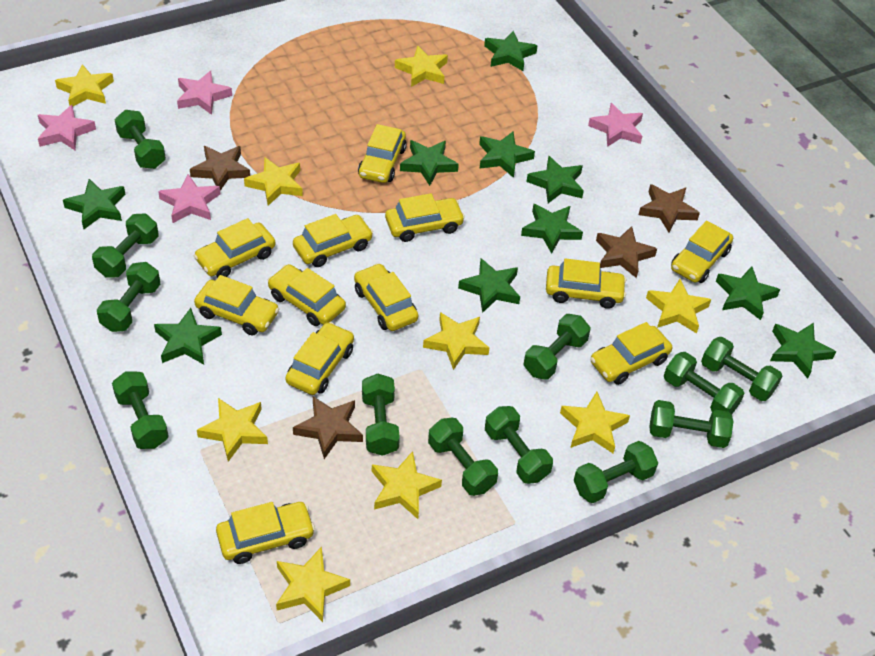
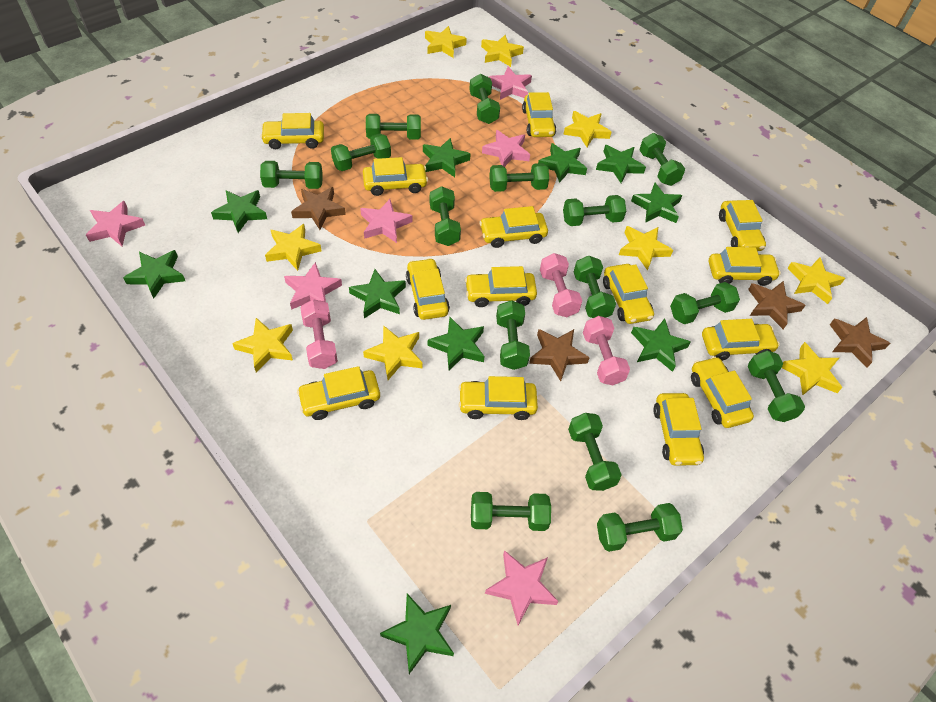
green dumbbell: [92,213,158,277] [97,262,160,332] [112,371,169,449] [115,110,166,169] [362,373,400,456] [428,418,498,496] [485,406,553,484] [524,314,590,380] [574,441,658,503] [649,400,733,448] [664,352,744,415] [701,337,782,401] = 12 -> [260,161,323,189] [331,133,391,171] [366,114,421,140] [430,186,461,246] [469,74,500,124] [471,492,551,531] [489,163,549,192] [496,300,530,370] [563,195,626,226] [568,413,622,491] [574,255,616,318] [597,503,683,552] [640,133,685,186] [670,282,740,324] [748,351,805,422] = 15
pink dumbbell: none = 0 -> [300,299,338,369] [540,253,582,317] [583,316,630,385] = 3
pink star: [38,105,96,150] [158,174,221,223] [177,71,232,115] [588,103,643,147] = 4 -> [86,201,145,246] [284,262,342,310] [360,199,412,243] [482,130,530,167] [485,550,559,625] [489,67,532,100] = 6
yellow car: [194,218,275,277] [194,275,279,335] [216,502,315,564] [268,264,346,326] [285,322,354,395] [293,214,373,267] [354,263,418,331] [358,124,407,183] [385,193,465,242] [546,258,626,309] [590,322,672,385] [671,220,733,283] = 12 -> [261,113,324,149] [297,366,380,420] [363,157,428,196] [406,258,450,320] [459,376,538,420] [465,266,537,307] [479,206,548,248] [522,92,556,137] [603,264,654,324] [653,393,704,466] [691,356,754,428] [702,319,780,361] [709,247,781,286] [719,200,766,251] = 14

